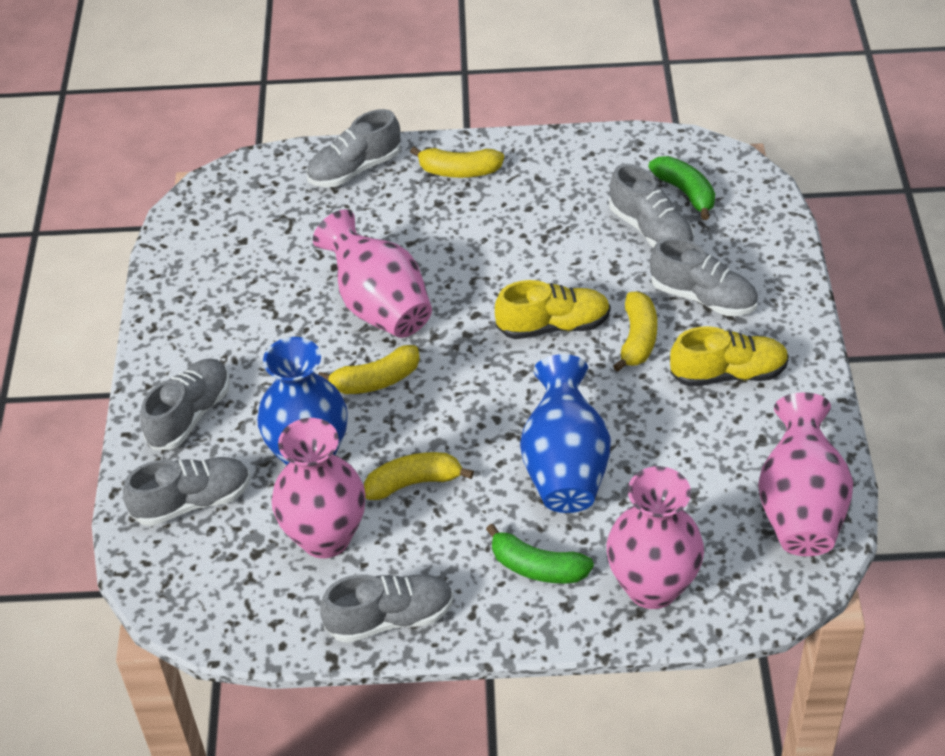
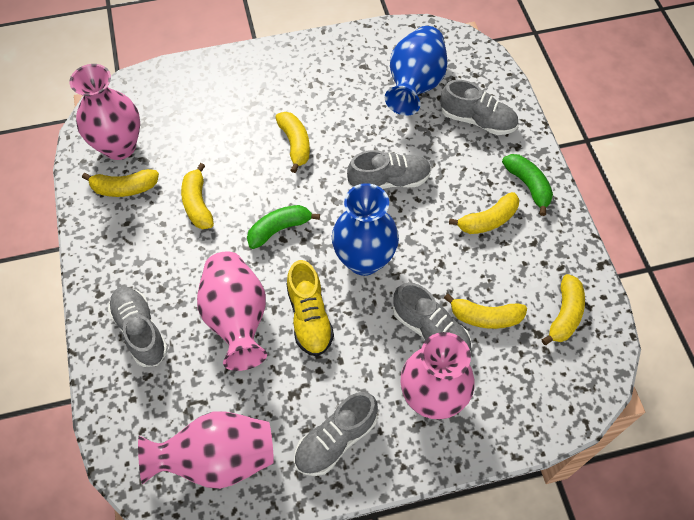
grey shoe: [123,457,251,526] [140,359,230,450] [306,109,401,187] [320,574,454,643] [609,164,695,248] [650,237,758,316] = 6 -> [108,286,168,367] [294,392,378,476] [347,150,432,189] [393,282,471,351] [440,80,518,135] = 5
yellow banana: [318,345,420,394] [364,452,474,500] [410,147,504,178] [613,291,657,372] = 4 -> [82,169,159,197] [181,163,214,229] [275,112,310,173] [444,293,527,329] [449,192,519,234] [542,274,585,345] = 6
yellow shoe: [495,280,611,339] [670,326,789,387] = 2 -> [286,260,334,357] = 1

